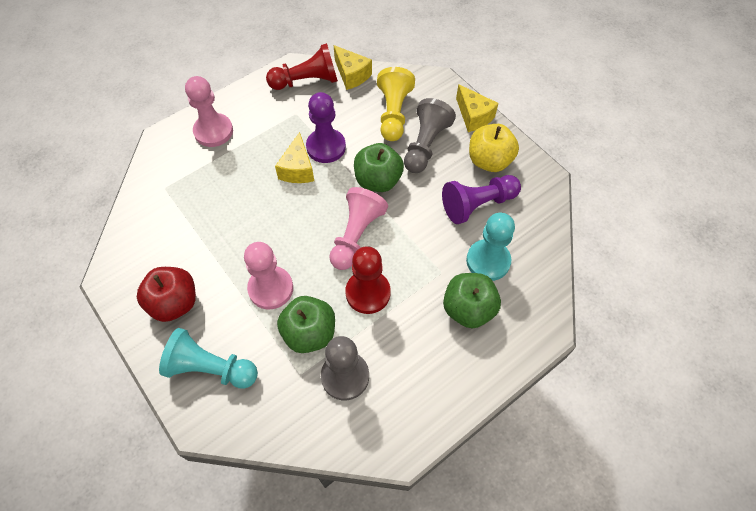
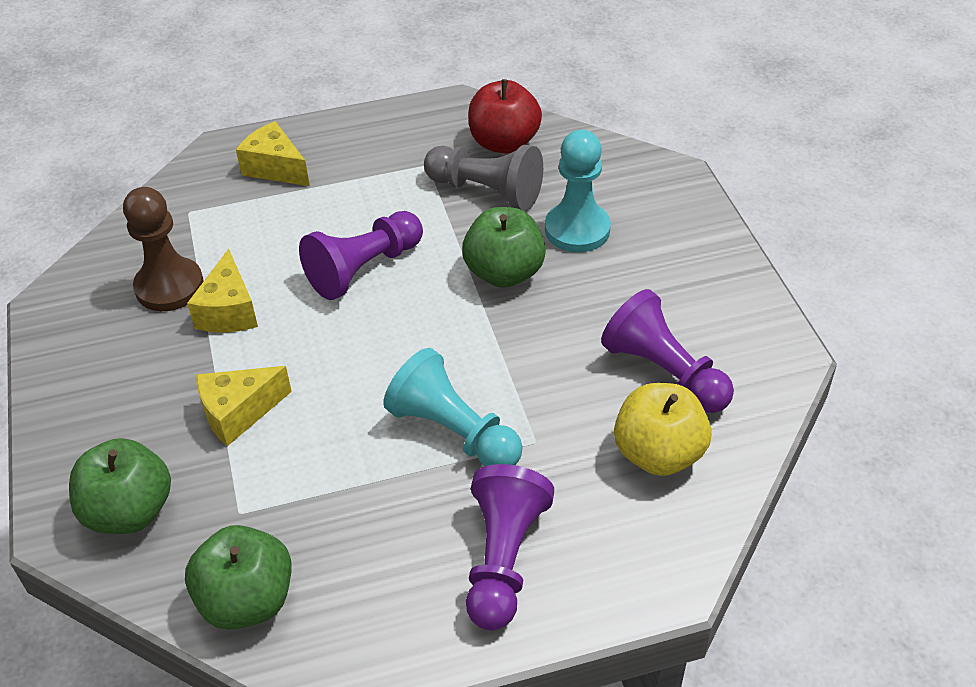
brown pawn: none = 0 -> [123,187,204,311] = 1
grey pawn: [321,336,369,400] [404,98,456,173] = 2 -> [424,145,543,211] = 1
pink pawn: [185,76,233,147] [244,242,293,309] [329,187,388,270] = 3 -> none = 0
purple pawn: [306,92,346,163] [442,175,521,224] = 2 -> [299,211,423,300] [466,464,554,630] [601,289,734,413] = 3
red pawn: [266,43,338,90] [345,246,391,314] = 2 -> none = 0
yellow pawn: [377,67,415,141] = 1 -> none = 0

